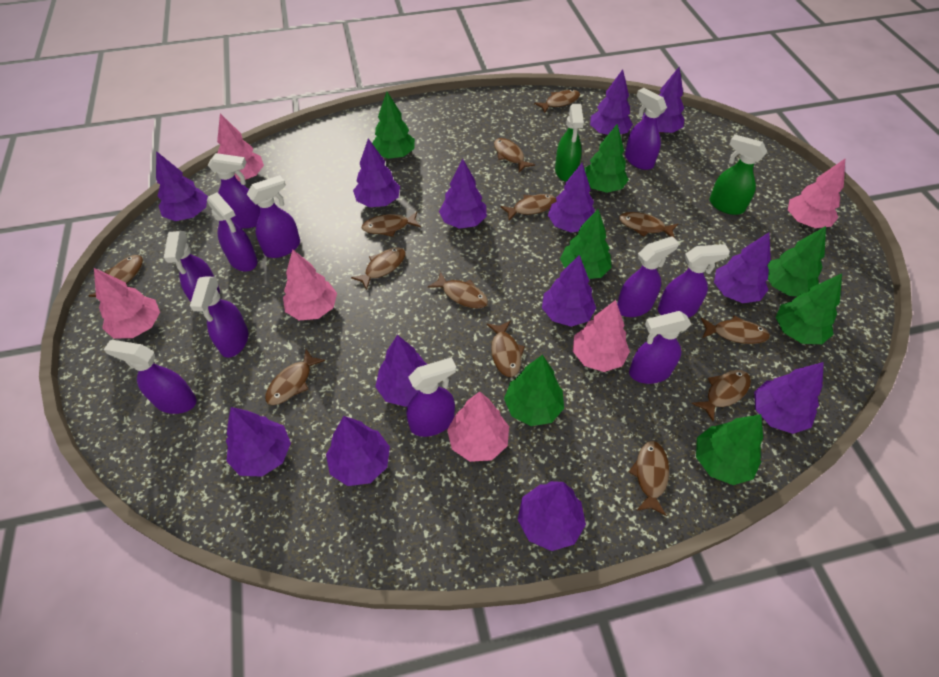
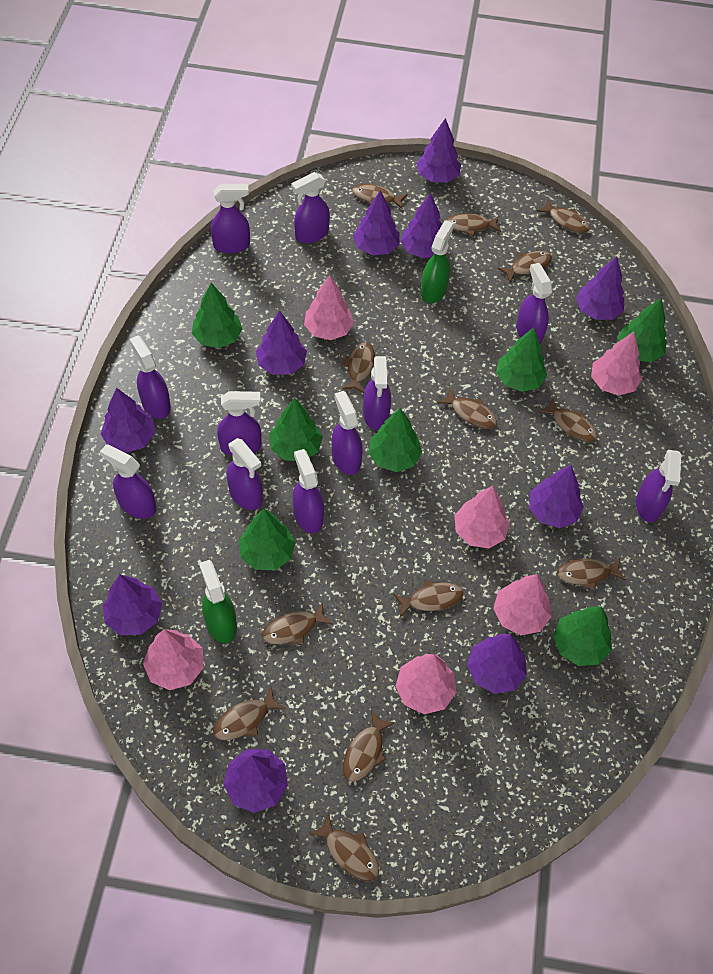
purple tree: [156,151,208,221] [226,407,291,477] [326,416,390,486] [353,138,400,207] [375,335,427,407] [439,159,487,229] [517,481,586,551] [542,255,596,327] [548,163,595,233] [590,69,633,136] [642,67,684,133] [714,232,771,303] [754,362,824,434] = 13 -> [101,388,155,453] [103,574,162,635] [223,749,288,813] [256,310,307,375] [353,190,400,255] [401,193,442,258] [416,118,461,182] [467,634,527,694] [529,465,584,528] [576,256,624,320] = 10

